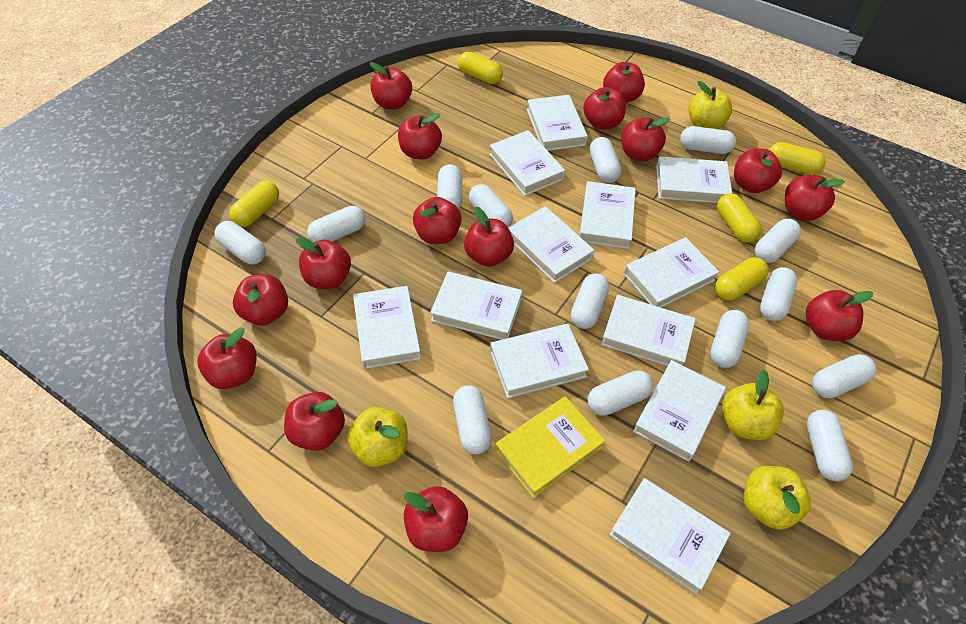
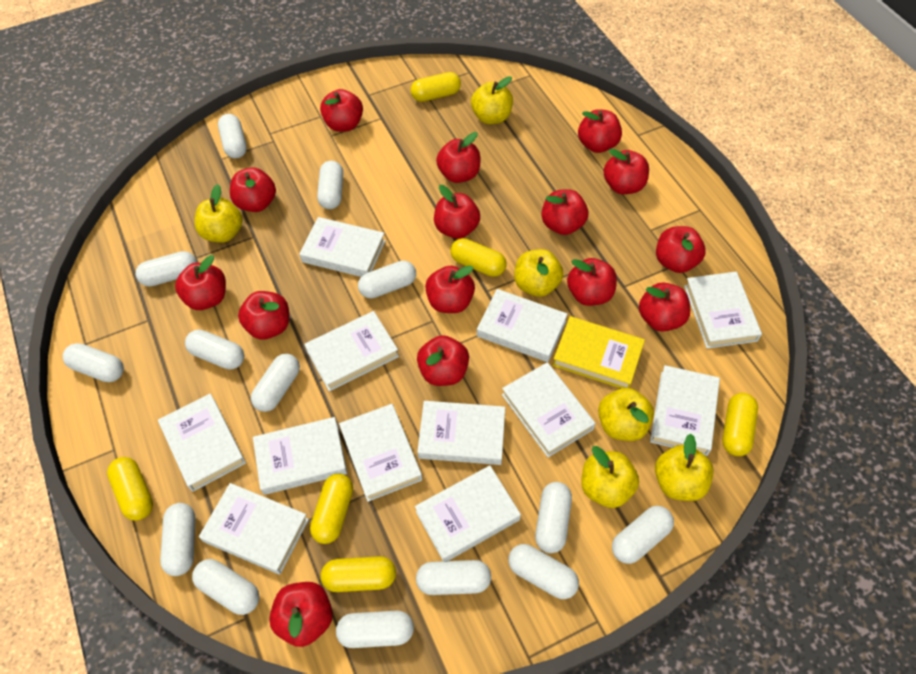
yellow apple: [347,407,408,467] [689,81,732,129] [722,370,784,440] [744,466,811,530] = 4 -> [195,184,242,243] [471,76,513,124] [514,249,563,297] [581,446,639,508] [598,388,654,441] [655,433,714,501] = 6
yellow capsule: [229,181,279,227] [458,52,503,84] [715,257,769,301] [717,193,762,243] [769,142,826,175] = 5 -> [107,457,153,521] [310,474,353,544] [321,556,396,592] [411,72,461,102] [450,238,506,277] [723,393,758,456] = 6

